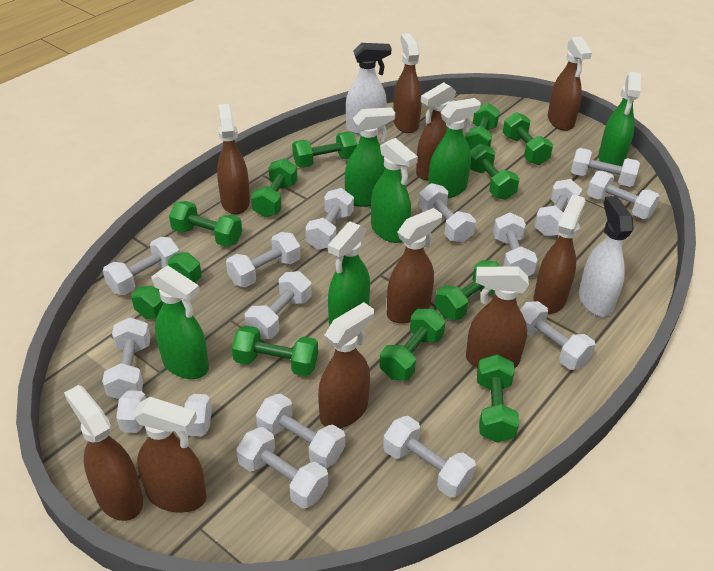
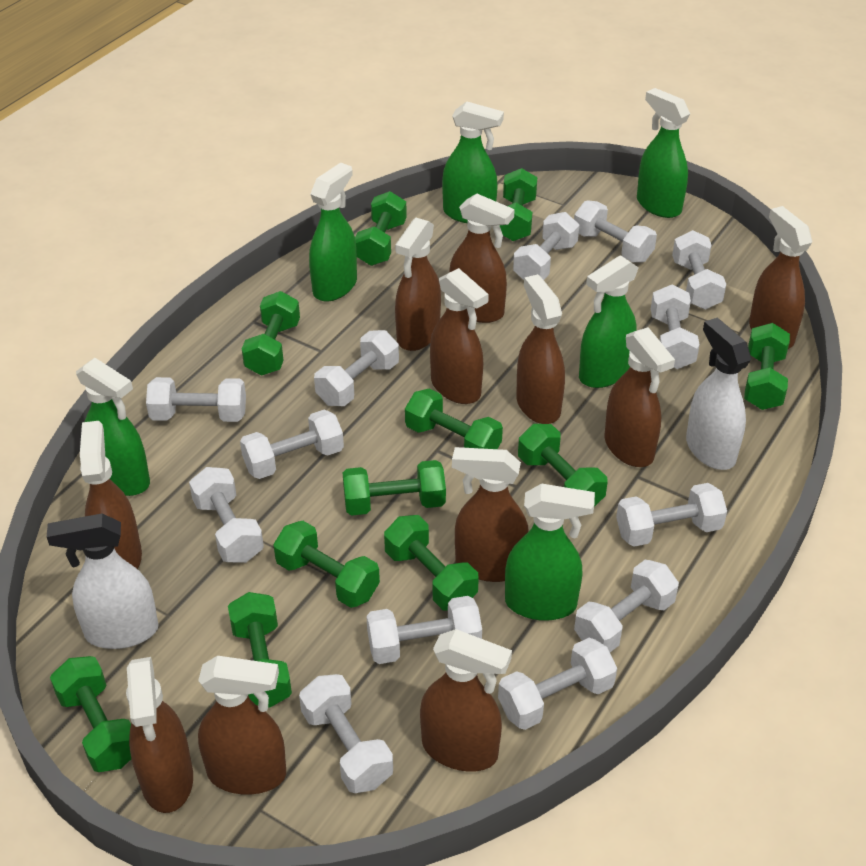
brown spray bottle: [64,385,143,521] [133,397,206,513] [217,104,250,215] [318,302,374,428] [387,208,442,324] [393,33,422,133] [416,82,456,180] [466,267,529,368] [533,194,585,314] [548,36,592,131] = 10 -> [80,421,142,569] [126,657,193,813] [198,656,286,795] [395,218,441,351] [420,629,512,772] [430,268,489,404] [449,193,515,323] [452,447,529,582] [516,274,565,424] [605,327,675,467] [749,206,812,349] = 11
white dumbbell: [102,317,151,399] [103,237,180,295] [116,390,212,436] [226,232,301,287] [236,427,328,509] [245,271,312,339] [256,394,345,468] [305,188,354,250] [383,416,476,498] [418,183,476,243] [493,212,537,276] [520,301,596,370] [534,179,582,236] [571,148,640,187] [587,171,660,219] = 15 -> [146,377,246,422] [189,467,264,563] [240,410,344,479] [299,674,393,793] [314,330,399,406] [366,596,482,664] [498,638,617,730] [513,212,579,280] [574,200,657,263] [574,560,679,652] [616,483,727,547] [651,285,700,369] [672,230,726,310] = 13

